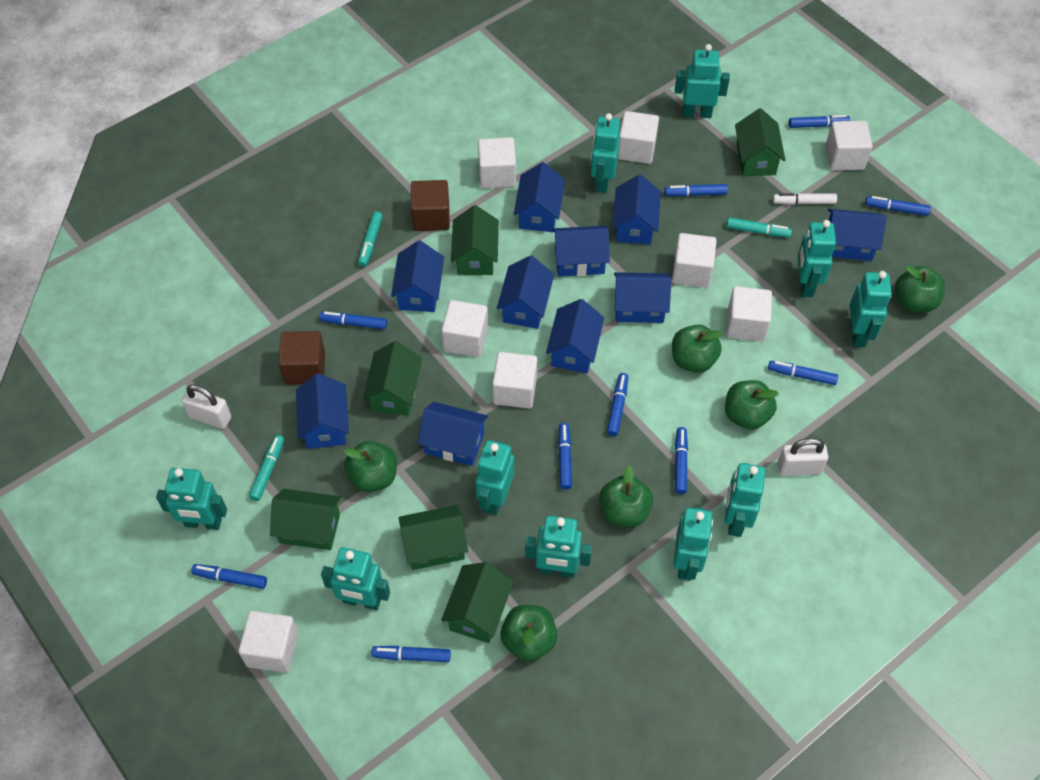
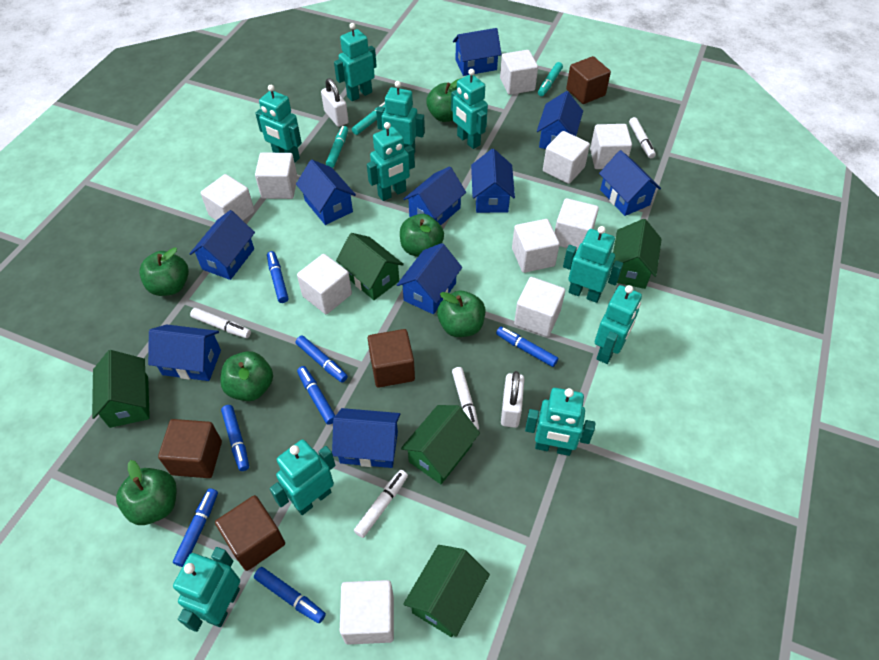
blue marker: [191,564,267,589] [319,312,387,329] [371,646,451,662] [558,422,572,490] [607,373,628,436] [664,184,728,197] [675,427,688,494] [768,361,838,385] [789,115,850,128] [865,196,931,216] = 10 -> [173,488,218,567] [221,405,249,471] [254,567,326,623] [267,251,289,303] [296,336,348,383] [297,366,335,425] [496,327,558,367] = 7
brown cube: [279,331,325,385] [411,180,450,231] = 2 -> [158,419,222,478] [215,495,285,571] [368,329,415,388] [566,56,611,104] = 4
green house: [270,489,341,550] [363,341,422,416] [398,505,468,570] [441,562,513,643] [451,205,499,275] [735,108,786,176] = 6 -> [92,350,150,428] [336,233,404,300] [401,405,480,484] [403,545,490,637] [612,219,662,289] = 5
white cube: [238,611,299,673] [441,300,488,357] [478,137,516,188] [492,352,537,408] [618,111,659,164] [672,233,717,288] [726,286,772,342] [825,121,873,170] = 8 -> [200,174,255,221] [255,152,298,199] [297,254,352,314] [340,580,394,645] [500,50,538,95] [512,219,560,273] [514,277,565,337] [543,131,590,184] [555,198,599,251] [590,124,632,169] = 10
white marker: [773,193,837,205] = 1 -> [190,308,251,338] [354,470,408,538] [452,367,479,430] [629,117,656,158] = 4

